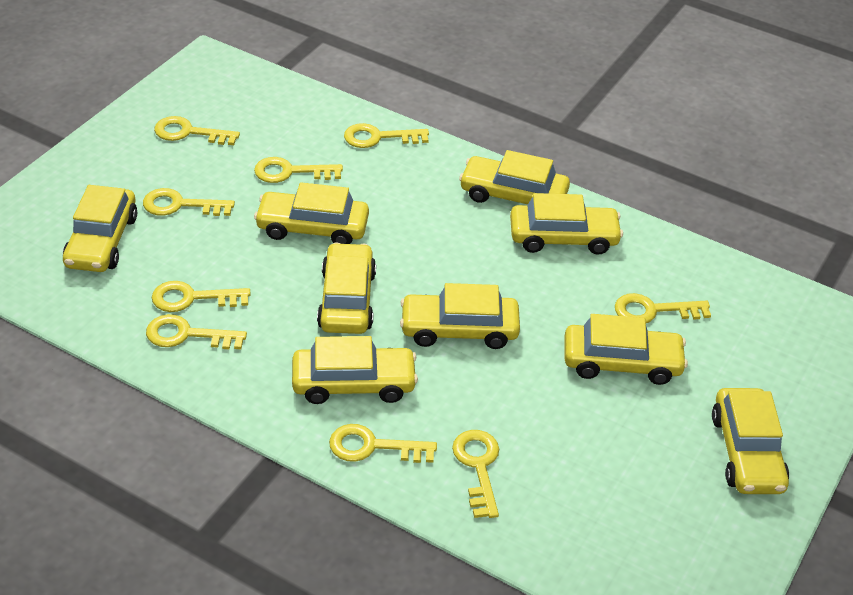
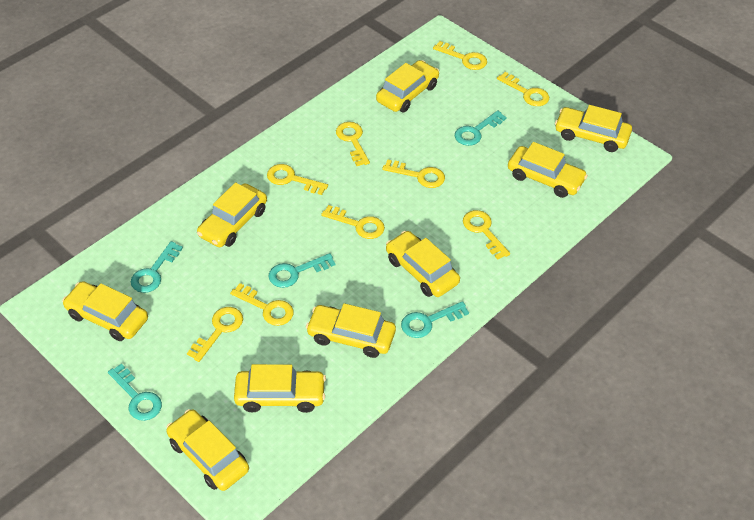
turquoise key: none = 0 -> [108,363,162,421] [131,241,183,293] [269,253,335,288] [401,301,469,338] [455,110,507,146] = 5

